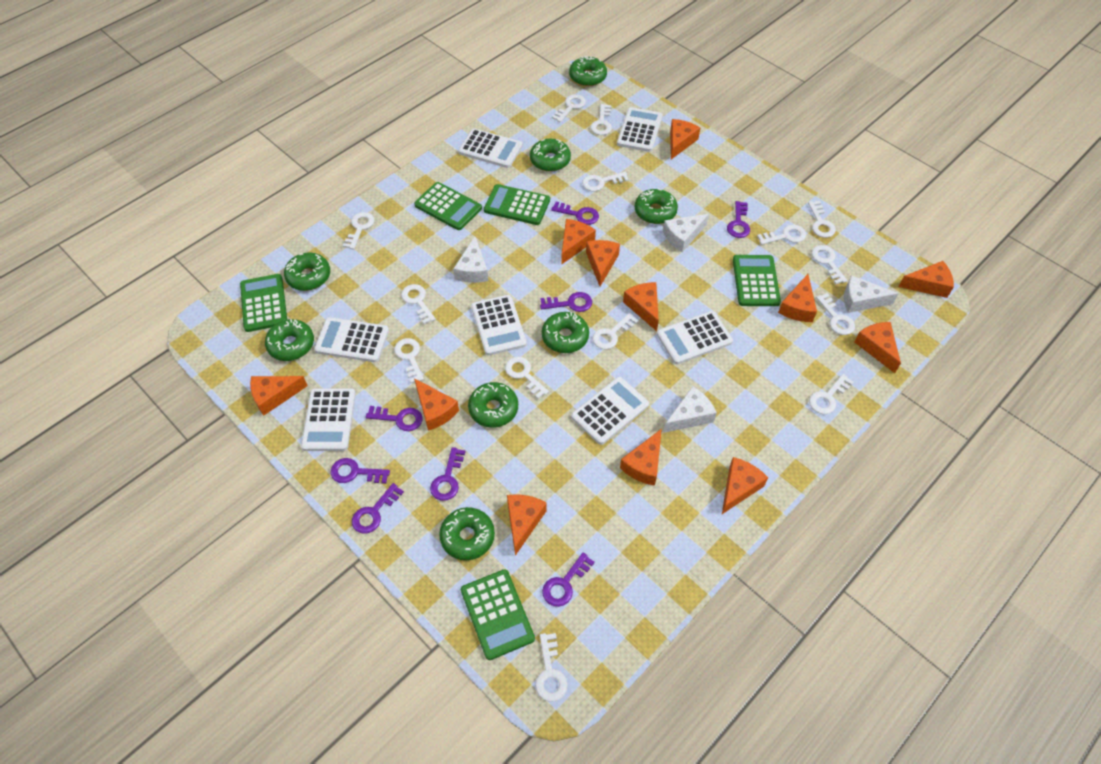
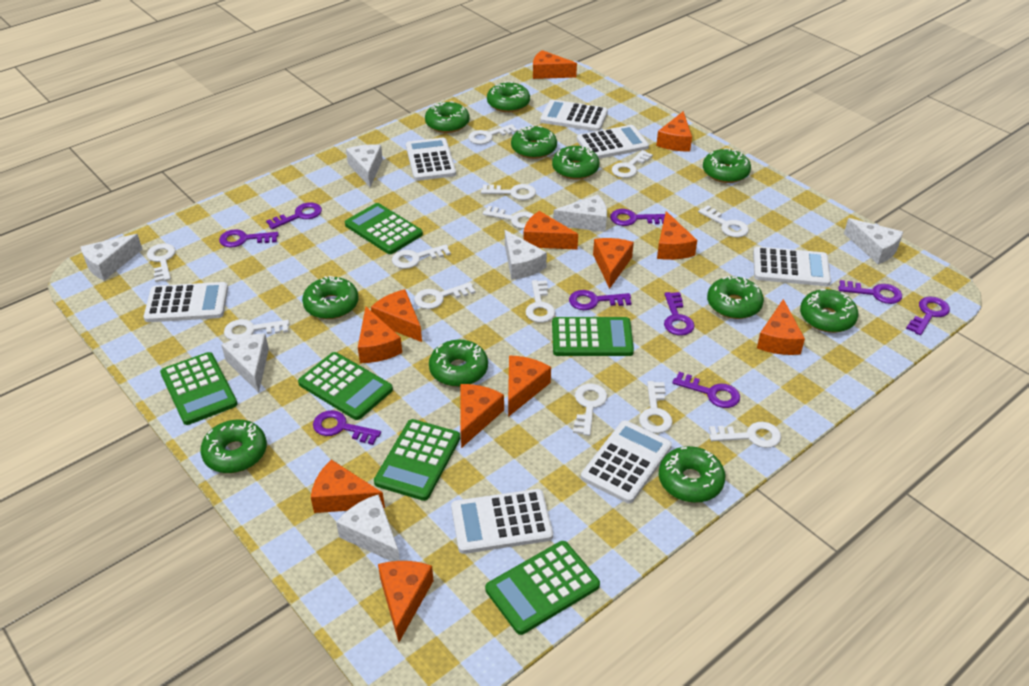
green calculator: [240,274,287,332] [414,182,482,230] [461,569,535,660] [484,184,550,225] [733,255,781,306] = 5 -> [160,352,237,425] [298,352,393,420] [345,203,423,254] [374,419,460,501] [485,541,600,635] [552,317,634,356] = 6
green donut: [265,319,314,361] [284,253,330,291] [439,507,495,560] [468,382,518,428] [530,139,571,172] [542,312,589,353] [569,56,607,86] [635,189,678,224] = 8 -> [200,420,267,473] [302,276,359,319] [425,101,470,133] [429,340,488,387] [487,81,530,112] [511,126,557,159] [552,146,599,180] [659,446,725,503] [703,148,751,183] [707,276,764,319] [800,289,858,333] = 11
purple key: [331,458,390,484] [352,483,404,534] [366,406,423,431] [430,447,466,501] [540,292,592,312] [542,553,595,607] [551,202,599,225] [727,201,750,238] = 8 -> [219,229,279,248] [266,202,322,229] [313,410,381,445] [569,290,631,310] [610,209,665,226] [664,292,695,336] [672,372,740,408] [838,280,902,304] [906,297,950,335] = 9
white cheese: [453,237,488,283] [663,214,709,252] [663,386,717,433] [844,275,899,313] = 4 -> [81,234,143,281] [221,333,269,393] [336,494,400,561] [346,144,383,187] [505,230,547,280] [553,195,607,232] [844,218,903,264] = 7
white key: [343,212,374,249] [394,338,424,383] [401,284,436,324] [505,357,549,399] [535,633,568,702] [552,94,586,122] [582,172,629,191] [591,104,612,135] [593,313,638,349] [757,225,806,245] [808,201,836,238] [809,374,854,414] [811,245,847,284] [816,293,855,335] = 14 -> [147,243,176,282] [224,319,289,340] [392,244,451,269] [414,282,475,309] [468,124,518,144] [481,184,536,200] [483,206,534,229] [525,280,555,323] [573,384,607,436] [612,150,653,178] [639,381,673,433] [698,205,749,237] [709,422,781,448] = 13

